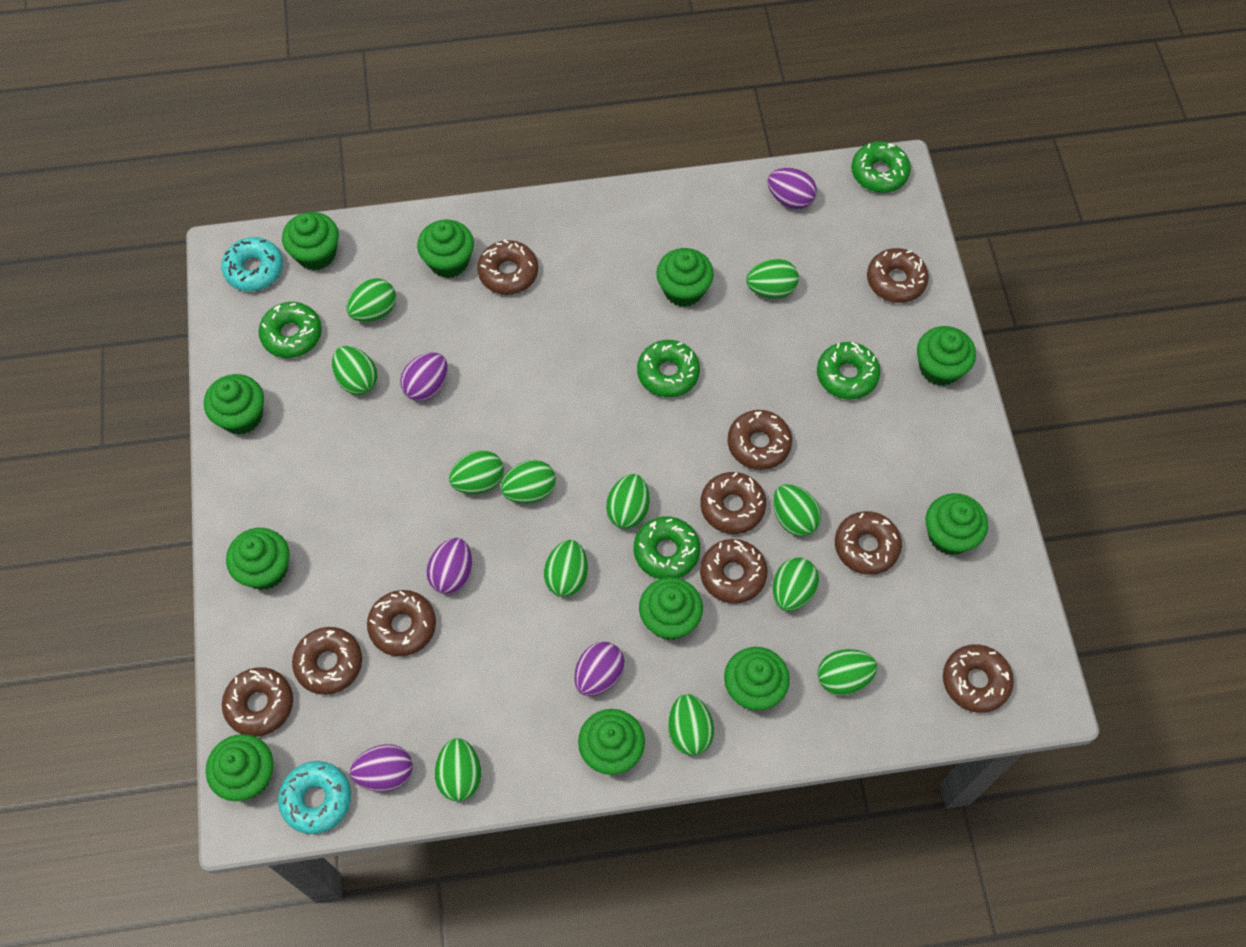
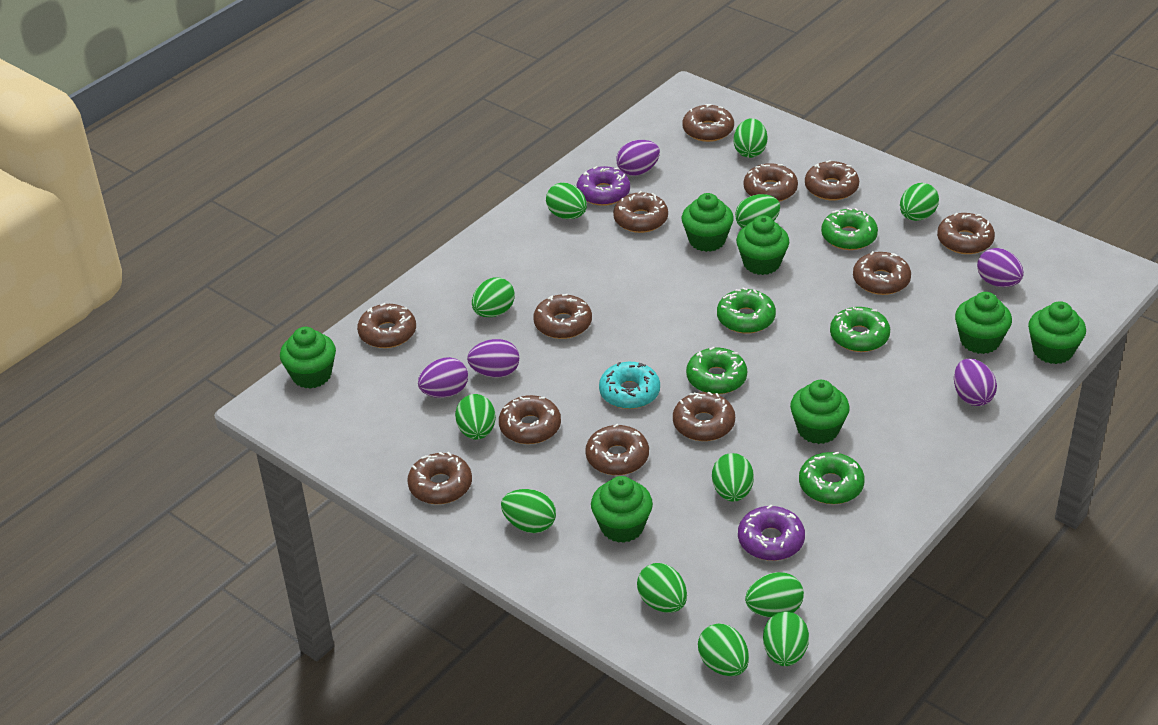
brown donut: [222,667,293,737] [292,627,362,695] [367,590,436,656] [477,240,538,295] [700,472,766,534] [700,539,768,604] [728,410,792,470] [835,511,902,575] [867,248,929,303] [943,644,1014,713] = 10 -> [357,303,416,348] [407,452,472,504] [499,395,561,444] [533,294,592,339] [585,424,649,475] [613,191,668,233] [673,392,735,441] [682,104,734,142] [744,163,798,202] [805,160,859,200] [853,251,911,295] [937,213,995,254] = 12
green cupcake: [204,374,264,435] [206,734,273,801] [226,528,290,590] [282,212,339,270] [417,220,474,278] [578,709,645,775] [639,577,703,640] [656,248,714,307] [724,647,790,710] [917,326,976,386] [926,493,988,555] = 11 -> [280,327,336,389] [591,476,653,543] [682,193,734,252] [736,215,789,275] [790,380,850,444] [955,292,1012,354] [1028,301,1086,364] = 7
purple donut: none = 0 -> [577,166,630,206] [738,505,805,561] = 2
turquoise donut: [221,237,283,291] [278,761,351,834] = 2 -> [599,362,660,409] = 1

